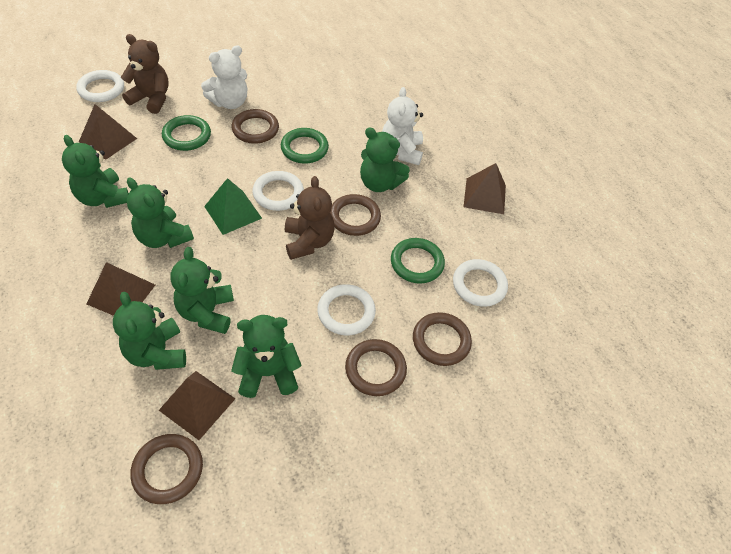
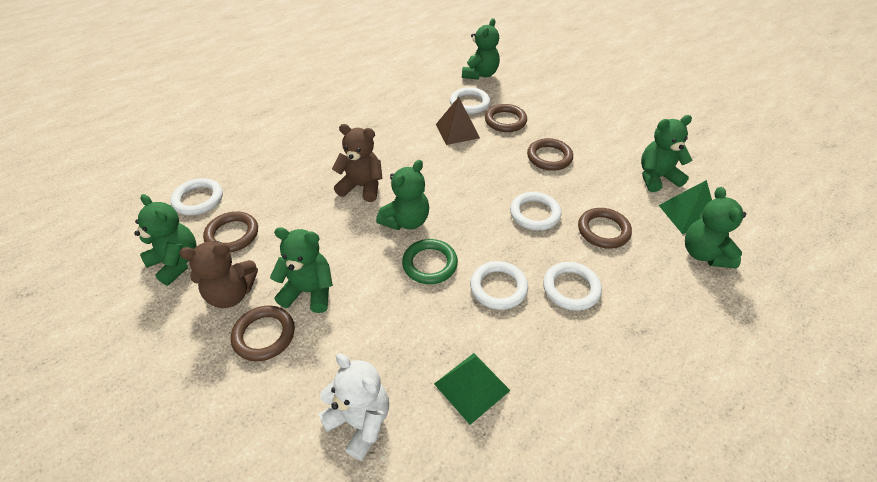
brown pyramid: [79,104,137,160] [86,262,155,316] [159,371,235,440] [464,163,506,214] = 4 -> [436,97,480,145] = 1
green pyramid: [204,178,262,235] = 1 -> [434,353,511,425] [659,180,712,234] = 2
green ring: [162,115,211,151] [281,128,329,164] [391,238,445,284] = 3 -> [402,239,458,284] = 1
white ring: [76,70,124,102] [252,171,304,211] [317,284,376,335] [453,259,508,307] = 4 -> [170,178,223,215] [450,87,490,114] [470,261,528,310] [510,192,561,231] [543,262,602,311] = 5
white teddy bear: [201,45,247,109] [382,87,423,165] = 2 -> [318,354,389,461] = 1

